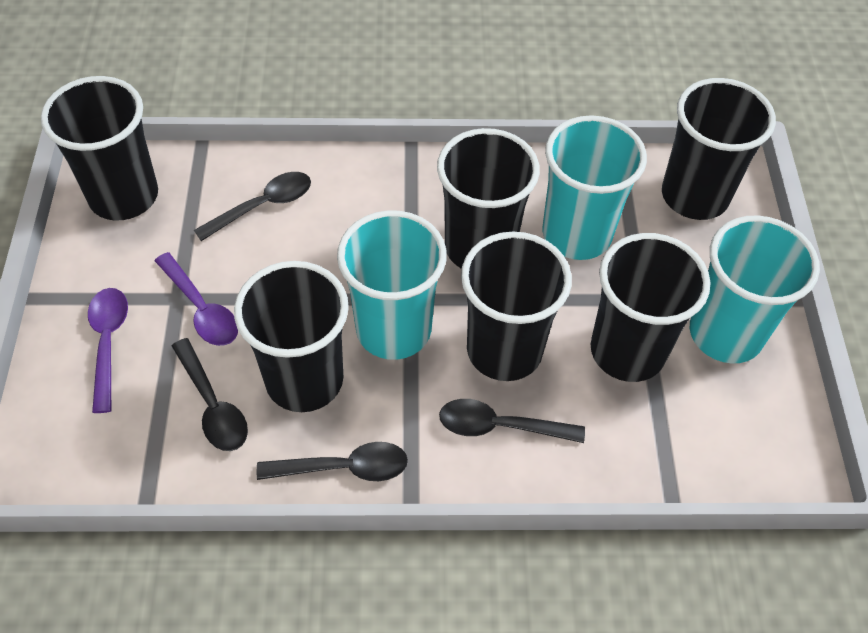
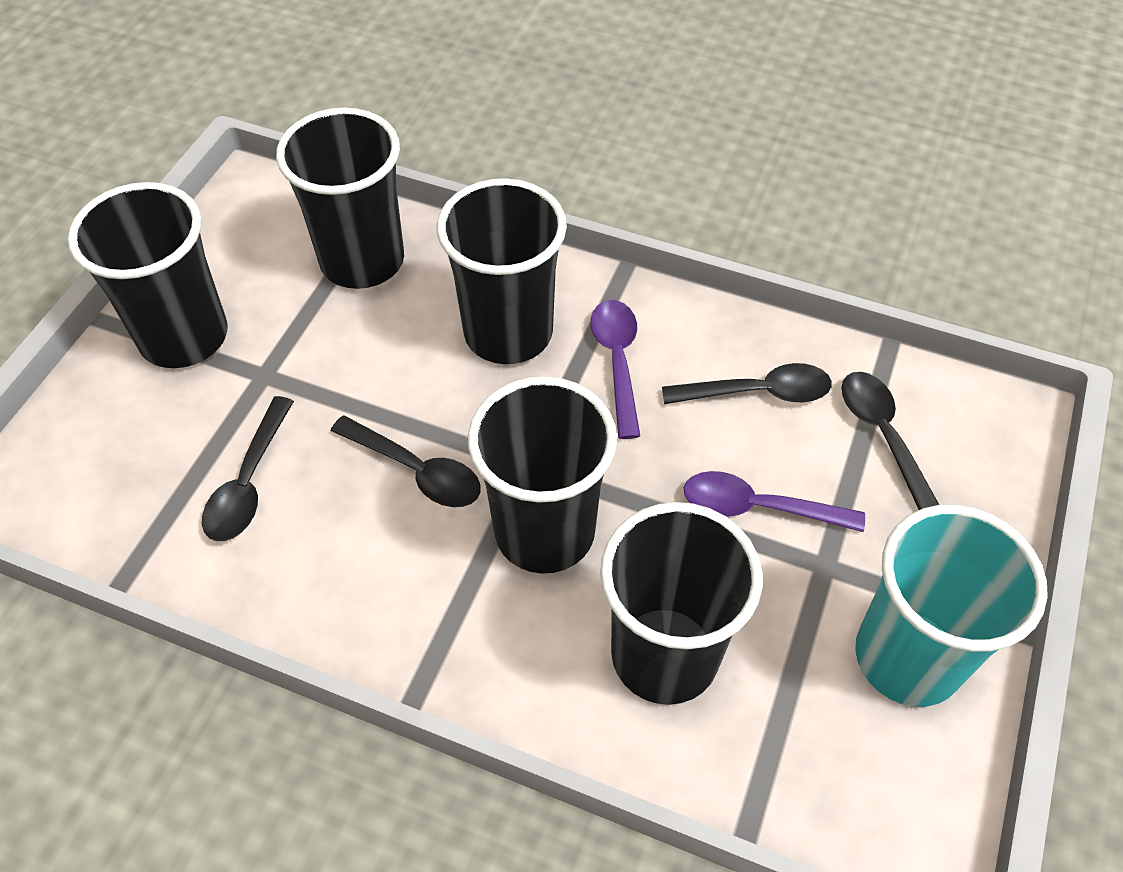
black cup: [41,76,158,221] [234,261,349,412] [437,128,540,269] [461,231,572,381] [591,233,710,382] [662,78,776,220] = 6 -> [68,182,228,368] [276,108,404,289] [437,178,567,364] [468,376,617,574] [600,502,763,705] = 5
turquoise cup: [337,210,447,360] [542,115,647,260] [690,215,820,364] = 3 -> [855,504,1048,707] = 1

